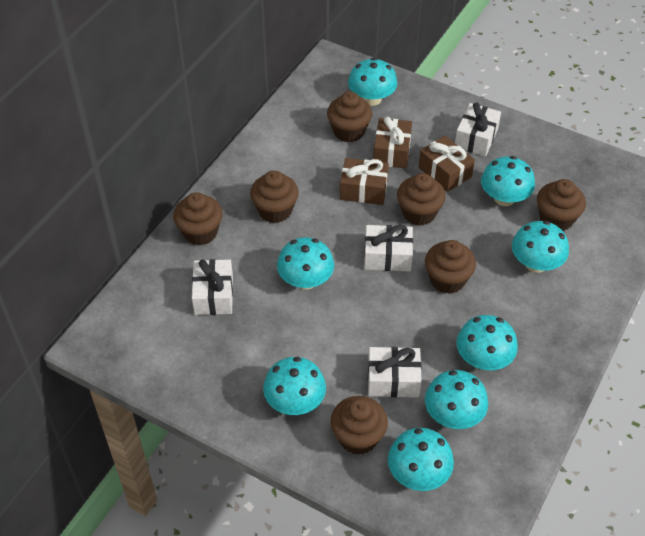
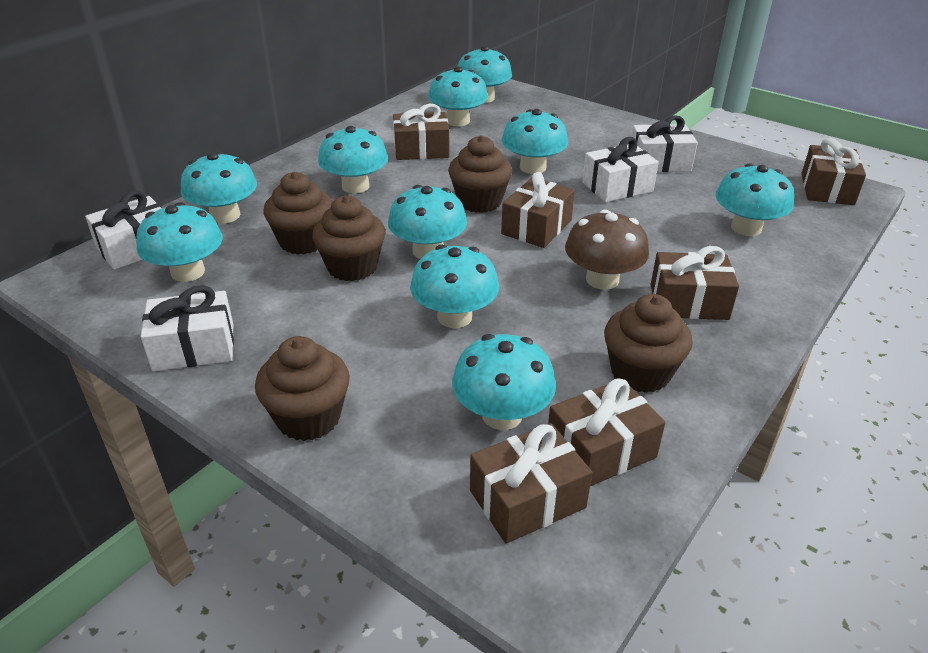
brown cupcake: [173,192,223,245] [250,171,299,223] [327,92,372,142] [330,396,388,455] [397,173,446,226] [425,240,476,294] [537,179,586,231] = 7 -> [255,336,350,441] [263,172,332,255] [312,196,386,281] [448,135,512,213] [604,294,693,393] = 5
brown gift: [340,158,389,205] [373,116,412,168] [419,135,475,192] = 3 -> [393,103,449,160] [470,423,592,544] [501,172,575,248] [548,378,665,486] [650,246,739,320] [801,138,866,205] = 6
brown mushroom: none = 0 -> [565,209,649,290] = 1
turquoise mushroom: [263,357,326,415] [277,237,334,290] [348,58,398,106] [388,428,454,491] [425,370,488,429] [457,315,518,370] [481,156,535,206] [512,221,569,273] = 8 -> [136,202,223,282] [181,152,257,223] [318,126,388,193] [388,185,467,259] [410,245,499,328] [428,66,488,126] [452,334,556,430] [458,46,512,103] [502,109,568,174] [715,163,794,236] = 10

